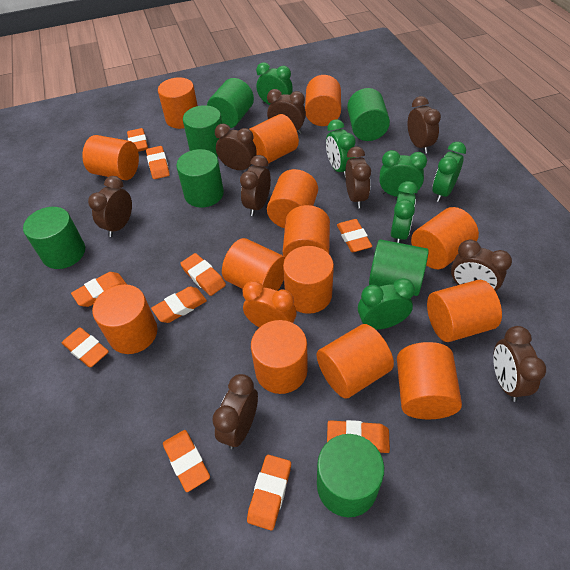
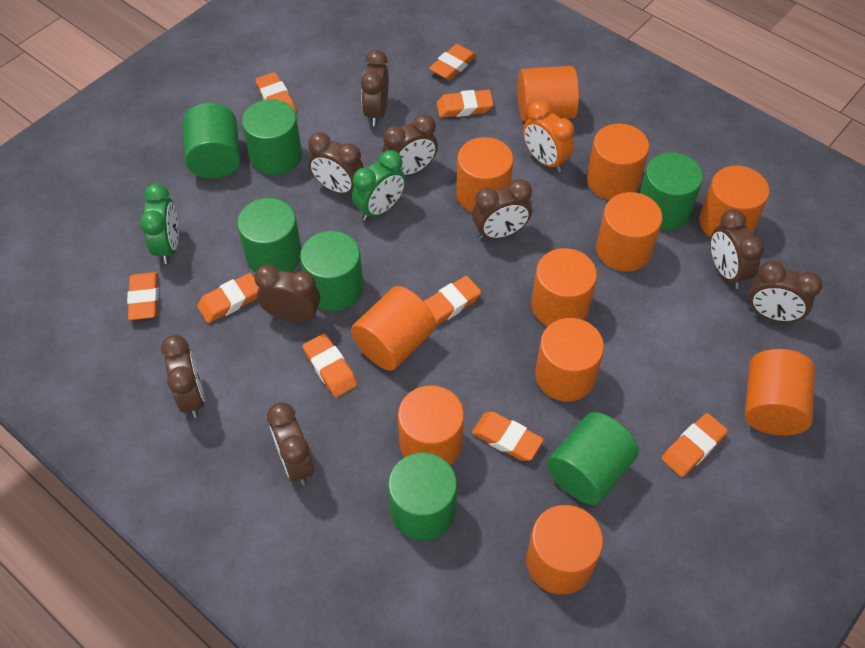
green clock: [256,62,293,105] [326,119,356,178] [358,278,415,330] [380,150,427,197] [391,181,418,243] [432,142,466,202] = 6 -> [140,183,179,264] [352,150,406,221] = 2
orange cylinder: [82,135,139,180] [92,284,158,354] [158,78,198,129] [222,238,286,291] [250,114,299,164] [251,320,308,394] [267,169,318,228] [283,205,330,257] [283,246,334,314] [305,75,341,126] [317,324,394,399] [397,342,462,419] [411,207,479,269] [427,280,502,342] = 14 -> [351,286,436,371] [398,385,464,465] [456,137,513,213] [518,66,579,122] [526,505,603,595] [531,248,597,326] [535,318,604,402] [587,124,649,200] [596,192,663,272] [699,166,769,238] [745,349,815,436] = 11
orange eraser: [62,327,109,367] [71,272,127,307] [127,128,148,152] [146,146,170,179] [151,287,207,323] [163,430,210,492] [180,253,226,296] [247,455,291,530] [327,420,390,453] [337,219,372,252] = 10 -> [127,272,159,320] [197,273,259,323] [255,72,297,113] [303,334,358,397] [424,276,481,326] [429,44,477,80] [437,90,494,118] [472,412,544,461] [661,413,728,477] = 9

